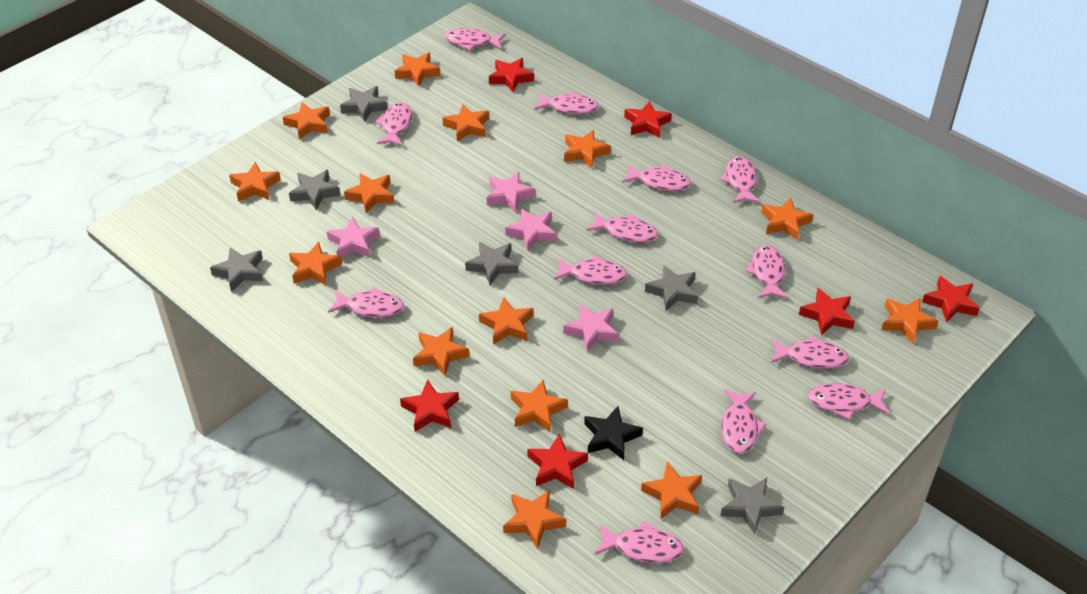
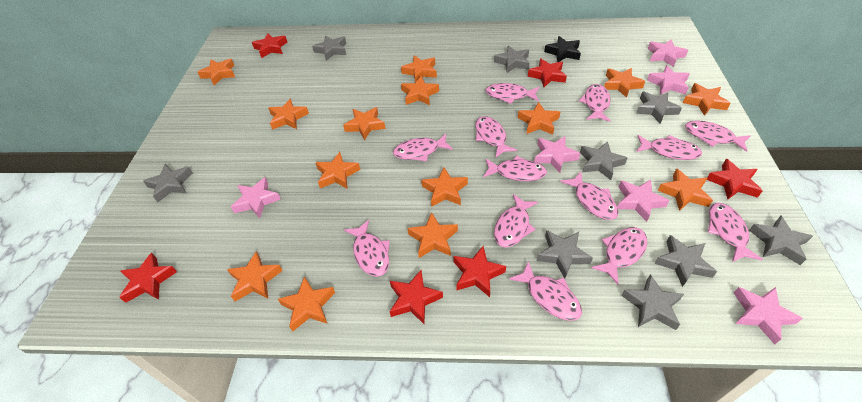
grey star: [210,247,263,292] [289,170,341,210] [340,86,388,122] [465,242,518,285] [645,265,698,311] [720,478,785,535] = 6 -> [143,164,193,202] [312,35,346,61] [494,45,530,73] [537,230,593,279] [580,141,627,180] [621,274,684,330] [636,92,682,124] [654,235,717,287] [749,216,813,265] = 9
pink star: [327,217,380,258] [487,172,536,213] [505,209,557,251] [563,304,619,352] = 4 -> [231,177,281,218] [534,136,580,173] [617,179,670,222] [647,65,690,95] [648,39,688,67] [734,287,803,344] = 6

